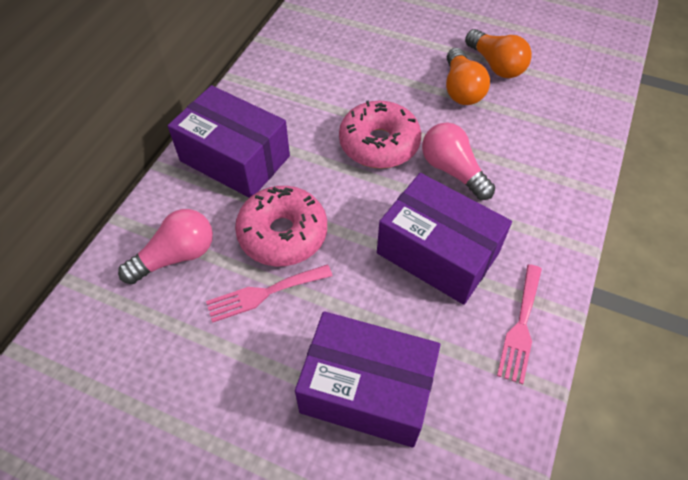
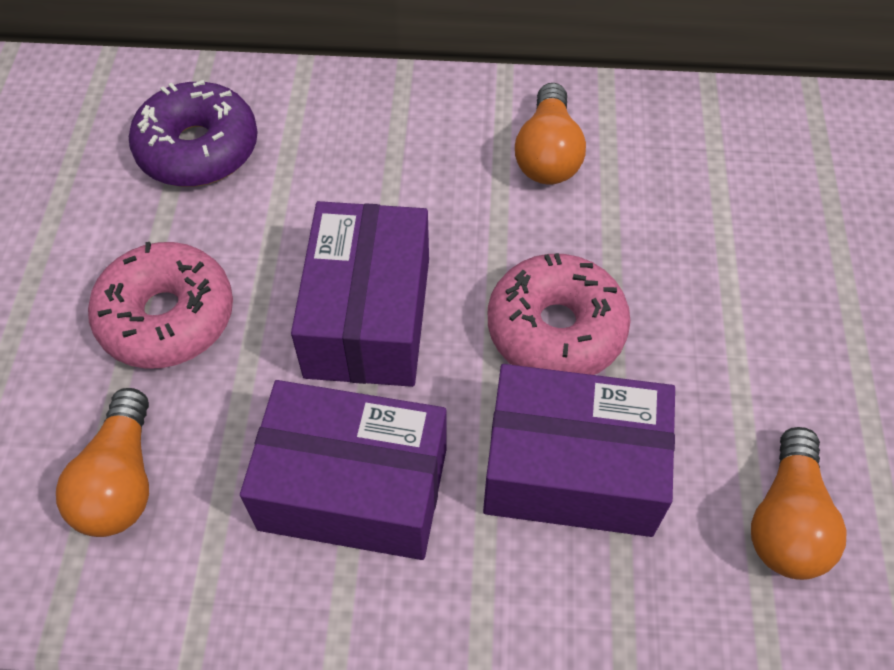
orange light bulb: [446,48,490,105] [465,29,532,78] = 2 -> [56,388,149,537] [515,83,586,185] [751,427,846,580] = 3
pink fork: [206,264,332,323] [497,264,542,384] = 2 -> none = 0
pink light bulb: [118,209,213,284] [422,122,495,200] = 2 -> none = 0
purple donut: none = 0 -> [129,80,258,187] = 1

